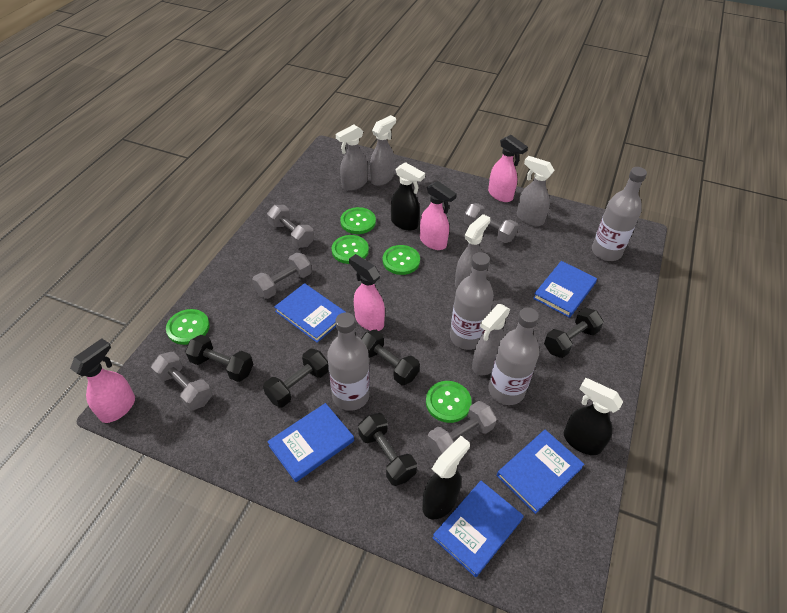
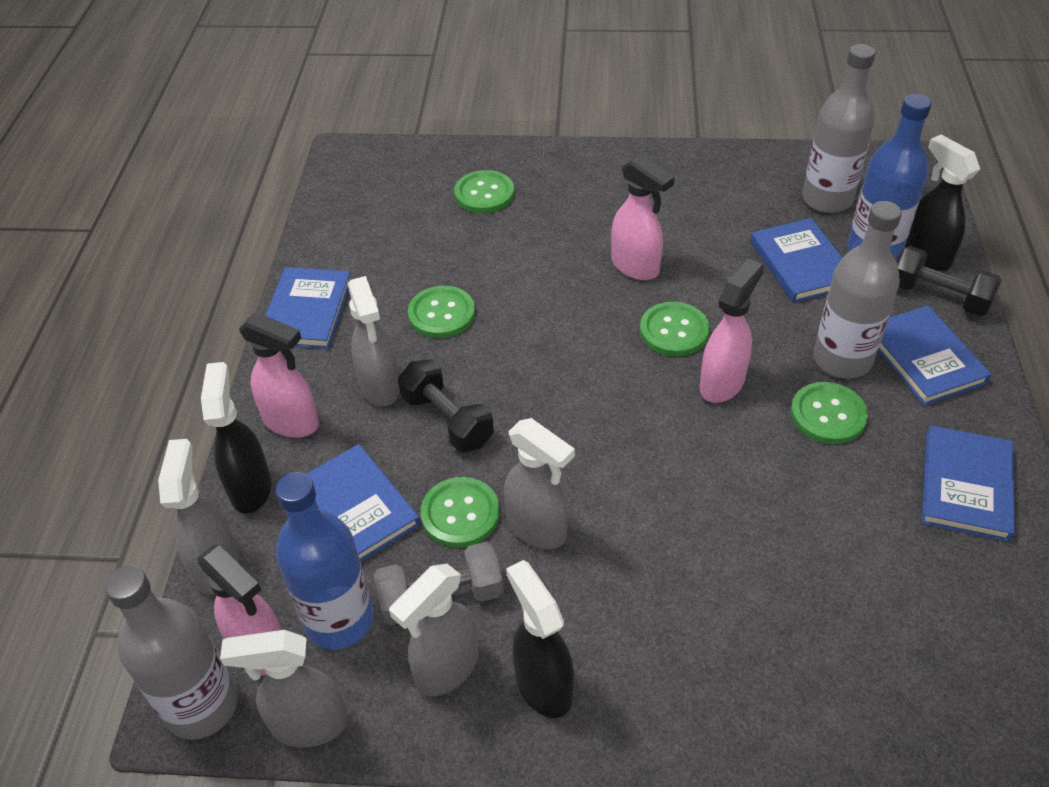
black dumbbell: [185,335,253,382] [263,349,329,408] [358,413,417,486] [361,330,420,385] [544,308,603,358] = 5 -> [398,359,494,452] [896,246,1002,316] = 2
blue bottle: none = 0 -> [276,472,374,650] [847,94,932,261] = 2
grey bottle: [327,312,370,411] [450,252,494,350] [488,307,539,405] [592,167,647,261] = 4 -> [104,565,238,740] [802,44,876,213] [813,201,902,379] = 3
grey dumbbell: [151,352,212,410] [252,253,311,299] [267,205,314,248] [427,401,497,458] [464,203,519,243] = 5 -> [374,542,504,625] = 1

